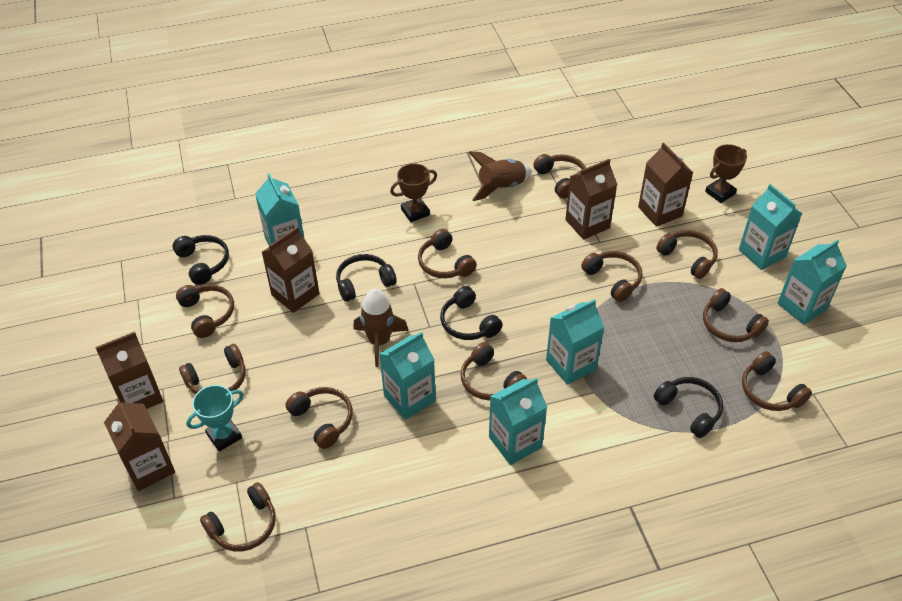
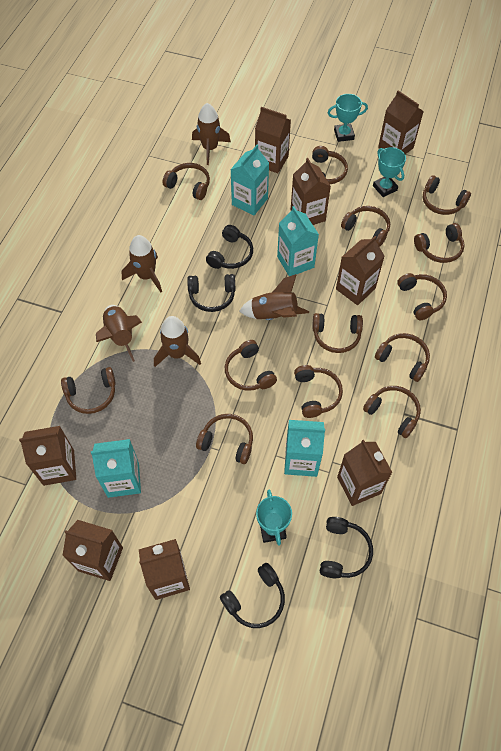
brown carton: [95,332,163,409] [104,398,175,491] [262,226,319,313] [565,159,618,240] [638,142,693,227] = 5 -> [19,426,76,486] [62,520,123,581] [139,539,190,600] [255,107,291,173] [291,158,331,225] [336,236,385,305] [337,440,393,506] [378,91,424,154] = 8
brown headphones: [176,284,234,338] [179,344,245,394] [200,482,276,552] [285,387,353,449] [418,229,477,278] [460,342,527,400] [533,154,586,199] [581,251,643,302] [656,230,718,279] [703,288,769,342] [742,351,812,411] = 11 -> [61,367,116,414] [163,163,210,200] [196,414,253,464] [225,340,277,391] [294,365,343,418] [312,146,348,184] [312,313,363,353] [341,206,390,247] [363,386,421,438] [375,333,430,382] [397,273,447,320] [414,223,465,263] [422,175,471,215] = 13
brown rocket: [353,289,408,367] [468,151,532,201] = 2 -> [96,305,142,362] [121,235,162,293] [154,316,201,367] [192,103,231,165] [239,274,309,320] = 5
brown trophy: [390,163,437,222] [705,144,747,203] = 2 -> none = 0
turquoise carton: [255,173,304,245] [380,332,436,420] [489,378,547,465] [546,299,604,385] [739,184,802,270] [777,240,847,325] = 6 -> [91,439,141,498] [230,145,269,215] [277,206,319,276] [284,420,325,477] = 4
turquoise trophy: [186,385,243,452] = 1 -> [256,490,292,546] [328,94,368,142] [373,147,406,197] = 3

